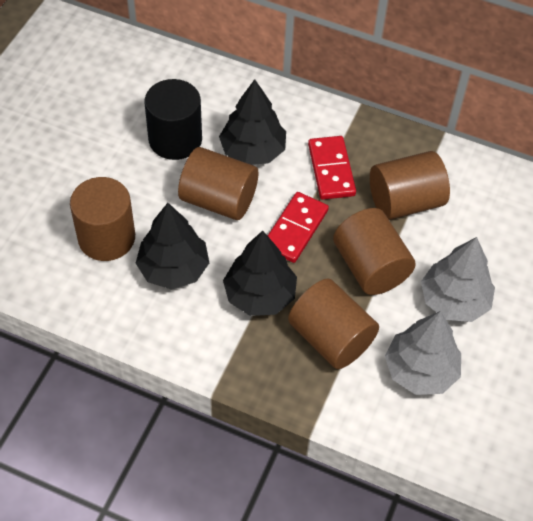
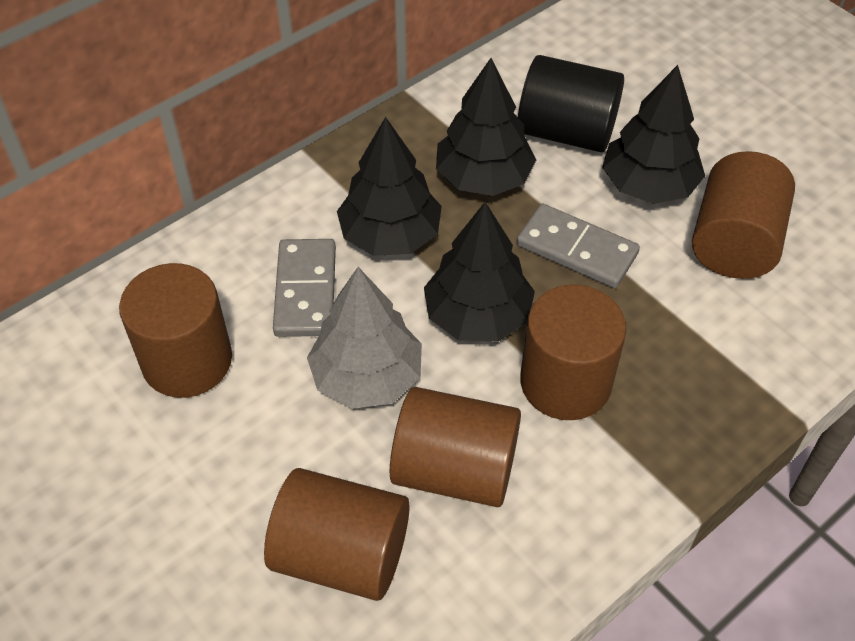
black tree: [136,203,209,290] [219,79,286,165] [223,231,297,316] = 3 -> [337,117,442,256] [424,202,535,342] [436,58,536,196] [602,65,705,204] = 4
grey domino: none = 0 -> [273,239,336,337] [517,204,640,288] = 2
grey tree: [385,311,461,395] [421,237,495,322] = 2 -> [307,267,422,409] = 1
red domino: [268,192,329,263] [308,136,356,200] = 2 -> none = 0

